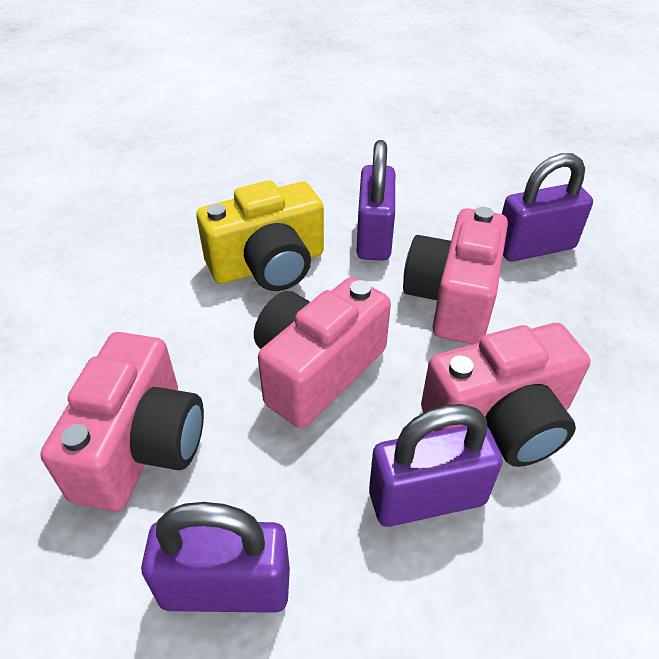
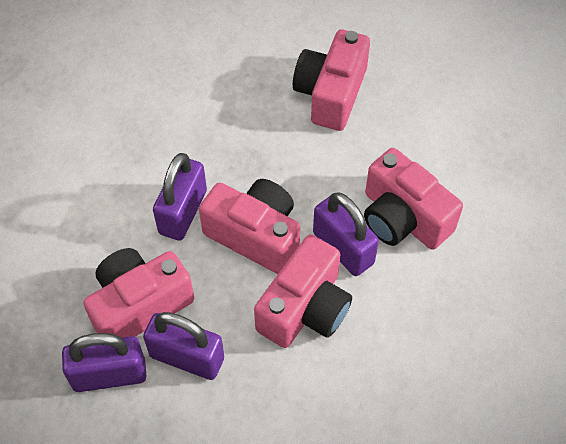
pink camera: [40,332,204,511] [254,277,391,428] [403,207,508,344] [421,323,590,467] = 4 -> [83,248,194,338] [199,179,300,274] [254,235,352,348] [293,29,370,131] [364,148,463,249] = 5
yellow camera: [196,181,324,291] = 1 -> none = 0

